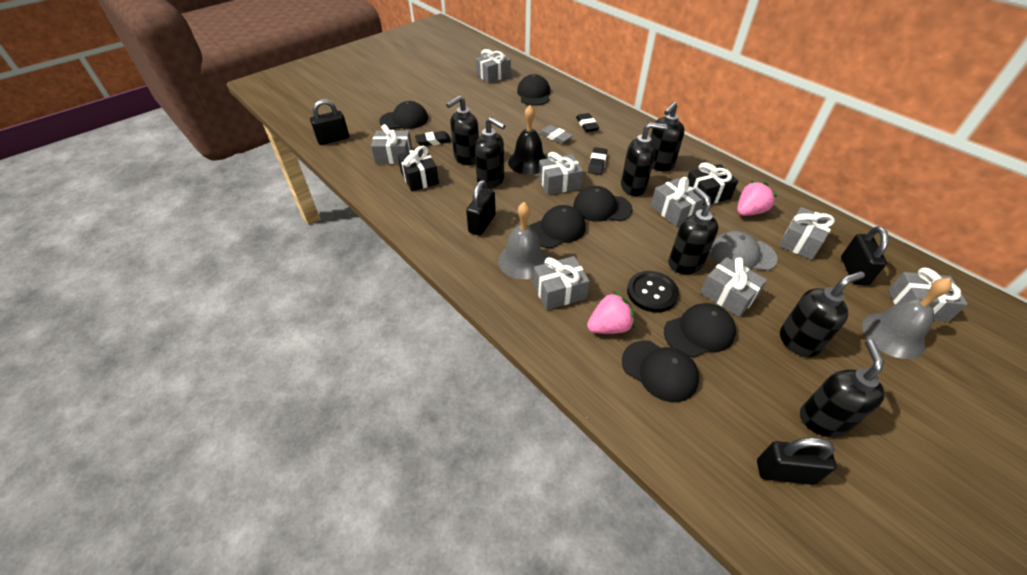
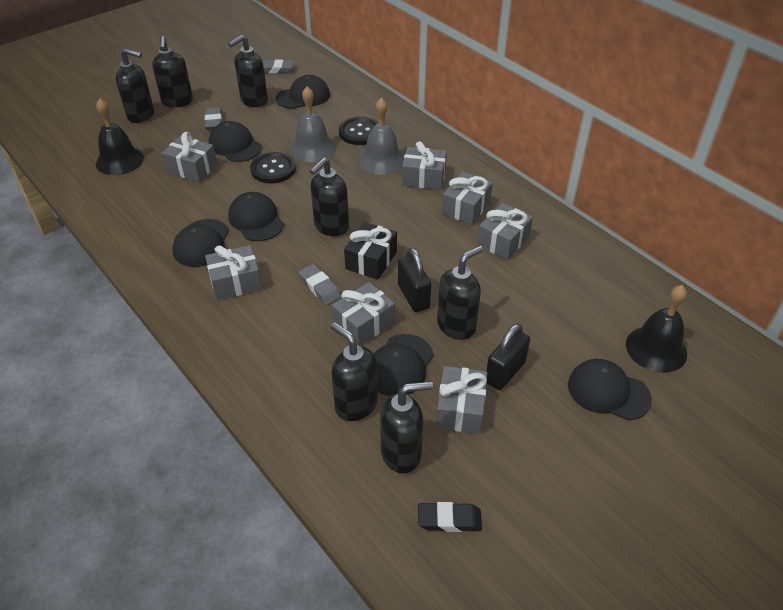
black bell: [508,105,547,175] = 1 -> [96,99,144,175] [626,285,687,373] = 2
black button: [627,271,679,312] = 1 -> [250,152,296,183] [339,117,378,145] = 2
black eraser: [415,131,451,146] [576,113,599,132] [588,147,607,175] = 3 -> [418,502,482,532] = 1
black gift: [397,146,439,192] [687,162,738,206] = 2 -> [344,222,397,280] = 1
black padlock: [310,99,349,145] [466,180,496,236] [757,437,836,485] [841,226,889,286] = 4 -> [398,247,431,312] [486,323,530,390] = 2
grey cap: [710,231,778,271] = 1 -> none = 0
grey eraser: [539,125,573,144] = 1 -> [205,107,222,130] [263,60,294,73] [299,264,341,305] = 3
grey gift: [371,124,412,164] [475,49,511,83] [533,256,590,310] [538,152,583,195] [651,177,704,227] [700,257,767,317] [779,207,835,260] [888,268,968,322] = 8 -> [162,132,217,182] [205,245,262,300] [332,282,395,346] [402,141,447,190] [436,366,487,434] [442,172,493,225] [477,203,533,260] = 7
pink strawberry: [587,291,635,334] [737,181,777,216] = 2 -> none = 0

